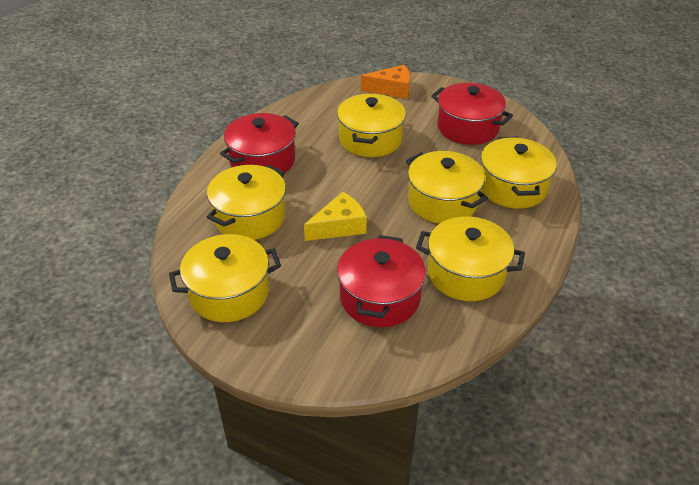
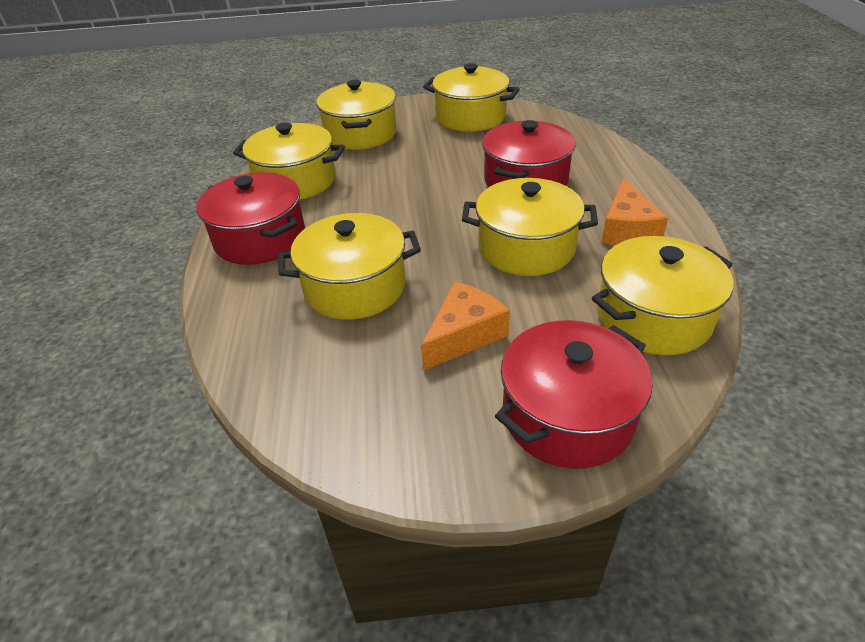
orange cheese: [361,65,410,99] = 1 -> [421,282,510,371] [601,178,668,245] = 2
yellow cheese: [304,192,367,241] = 1 -> none = 0

